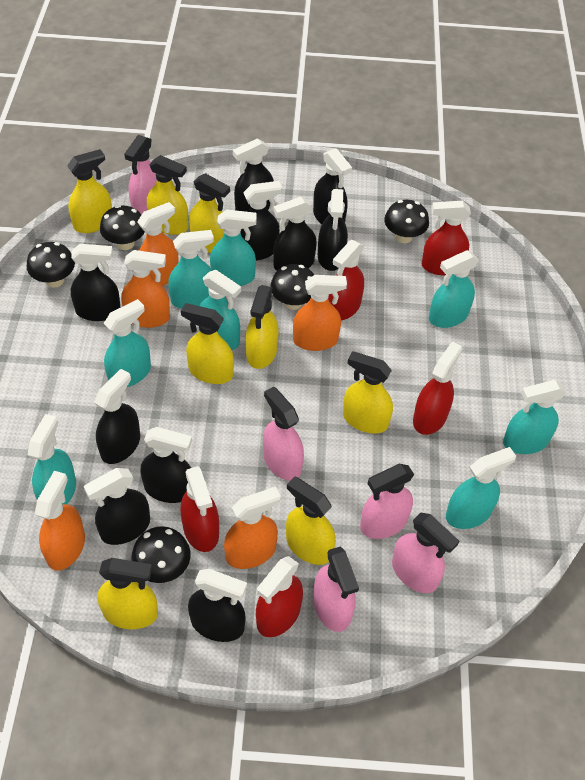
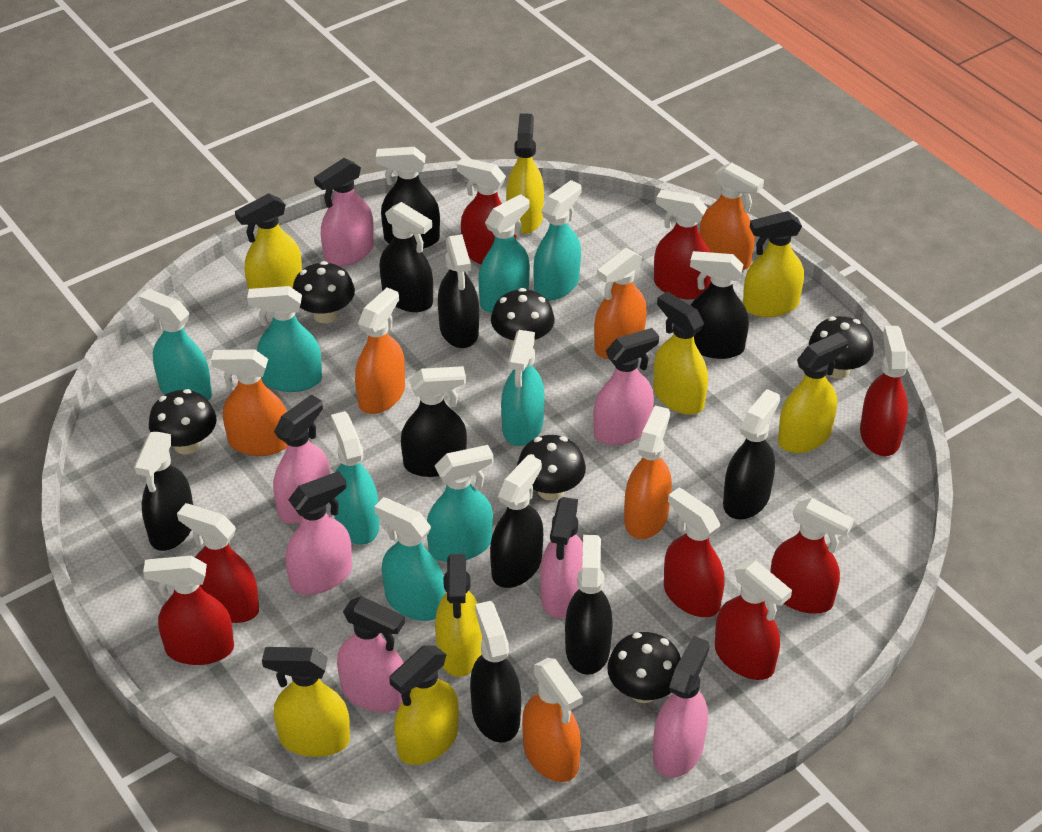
black mushroom: [27,242,75,288] [100,205,145,250] [132,526,191,583] [270,264,314,310] [384,200,429,243] = 5 -> [149,389,216,455] [293,261,355,323] [491,288,555,346] [517,435,586,501] [607,632,681,703] [809,316,874,379] = 6
orange spray bottle: [35,471,85,571] [121,250,170,328] [137,202,179,286] [224,486,281,569] [293,275,347,351] = 5 -> [211,349,287,456] [355,288,405,414] [522,658,583,782] [594,248,647,359] [624,405,672,539] [699,162,764,270] = 6
pink spray bottle: [124,135,157,215] [263,387,304,481] [313,546,359,632] [360,464,414,539] [392,513,459,593] = 5 -> [273,395,330,524] [285,471,352,595] [314,158,374,266] [337,596,405,712] [540,497,583,618] [593,328,659,445] [653,636,710,778] = 7
red spray bottle: [181,466,219,552] [256,556,303,637] [328,240,364,321] [413,341,462,435] [422,201,471,276] = 5 -> [143,556,234,665] [177,503,259,623] [457,157,516,265] [654,190,711,300] [664,488,724,617] [715,560,792,680] [771,498,854,614] [860,326,908,456] = 8

